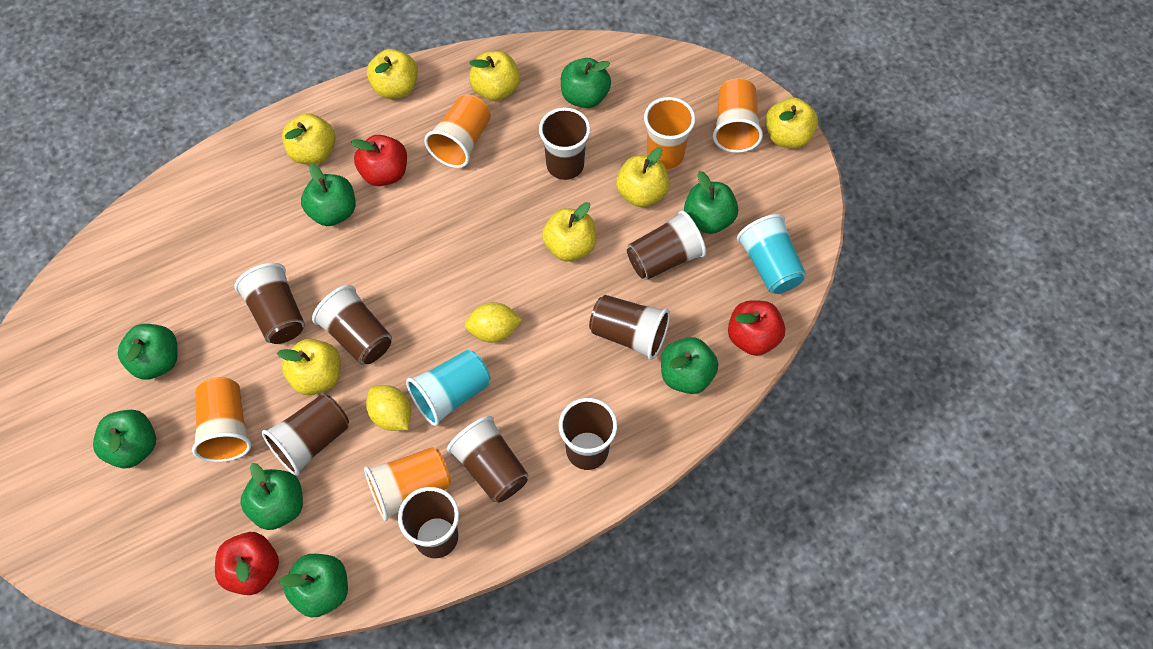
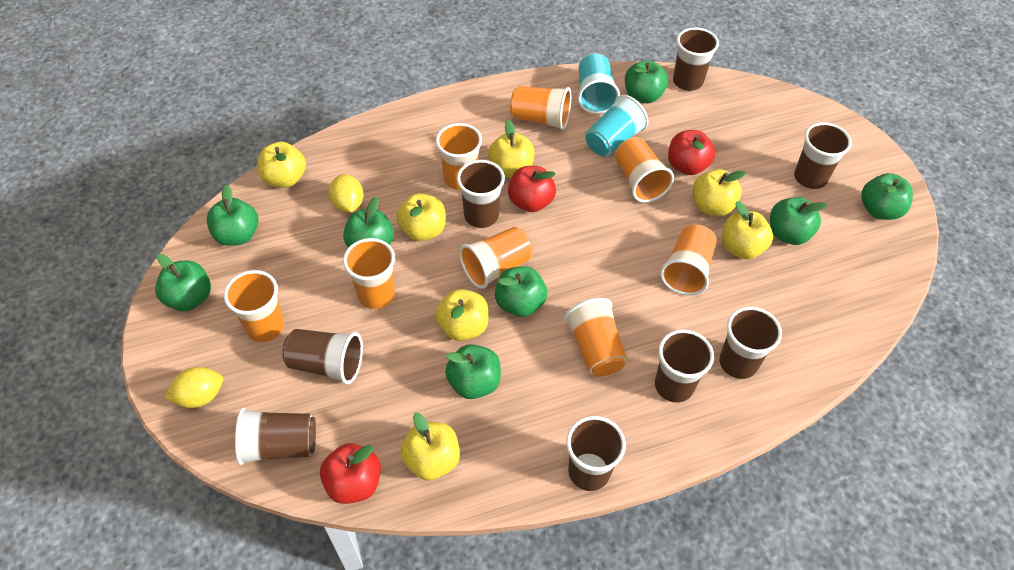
brown cup: [234,263,305,344] [262,394,349,476] [312,285,392,365] [398,487,459,559] [447,416,528,502] [539,107,591,180] [559,398,617,470] [589,295,670,360] [627,210,706,280] = 9 -> [235,408,316,465] [282,329,363,384] [457,160,505,228] [566,416,626,491] [655,329,714,403] [673,27,719,91] [719,307,782,379] [794,122,852,189] = 8
orange cup: [192,377,251,462] [364,447,451,521] [424,95,491,168] [644,97,695,169] [713,79,763,153] = 5 -> [224,270,285,342] [343,238,395,309] [436,123,482,190] [459,227,532,289] [510,86,571,130] [564,298,627,377] [615,137,674,203] [660,224,717,295] = 8

